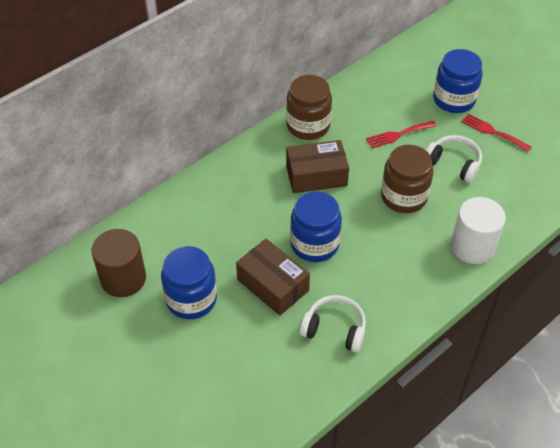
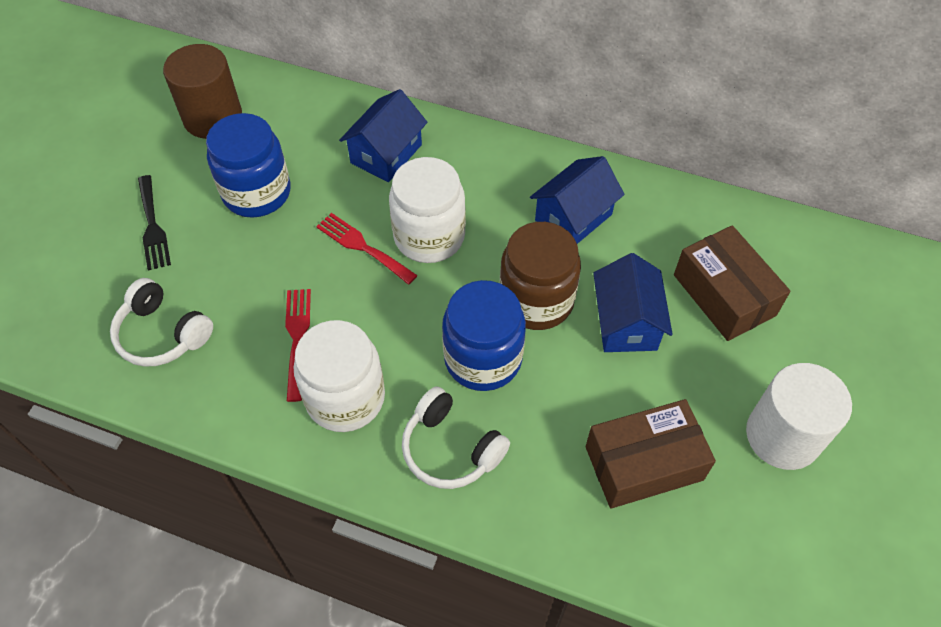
black fork: none = 0 -> [138,175,171,271] = 1
blue house: none = 0 -> [339,89,427,182] [530,156,625,244] [593,253,673,352] = 3
blue jar: [161,246,217,319] [290,192,342,262] [433,49,483,113] = 3 -> [206,113,290,218] [442,280,526,391] = 2
brown jar: [286,75,332,140] [381,145,433,213] = 2 -> [500,222,581,330] = 1
white jar: none = 0 -> [293,320,385,432] [389,157,466,263] = 2

